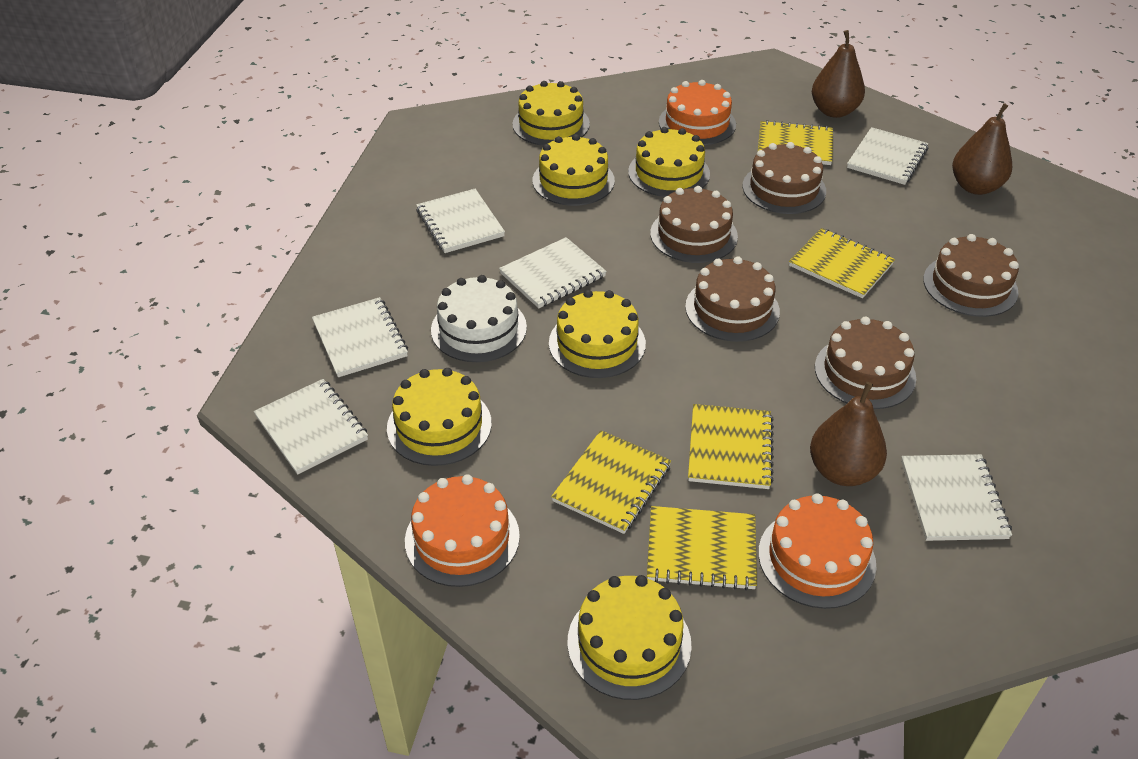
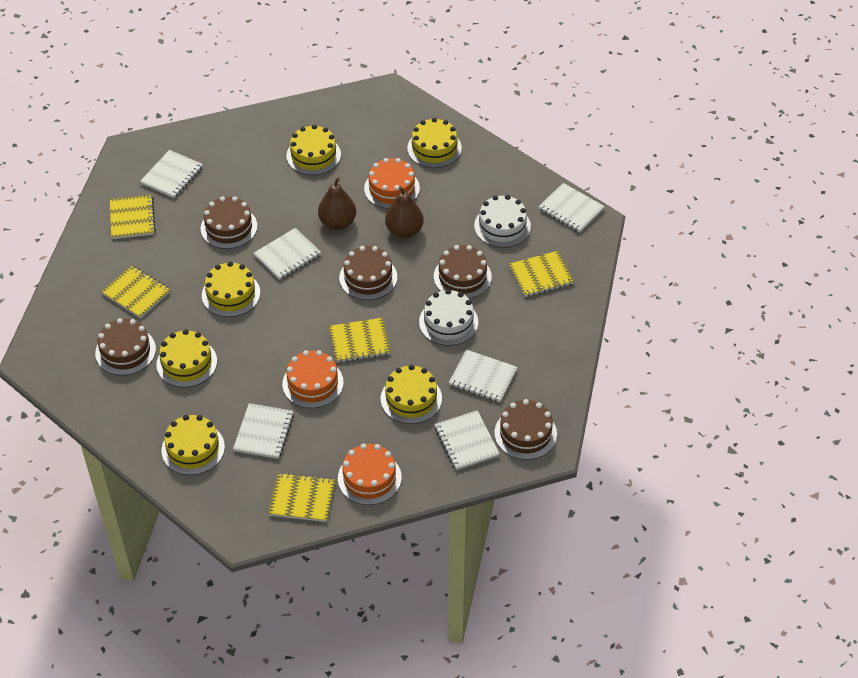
brown pear: [810,382,887,486] [812,30,865,118] [952,103,1012,195] = 3 -> [318,178,356,230] [385,186,424,238] = 2
white cake: [431,275,527,362] = 1 -> [419,289,478,346] [474,195,531,248] = 2

